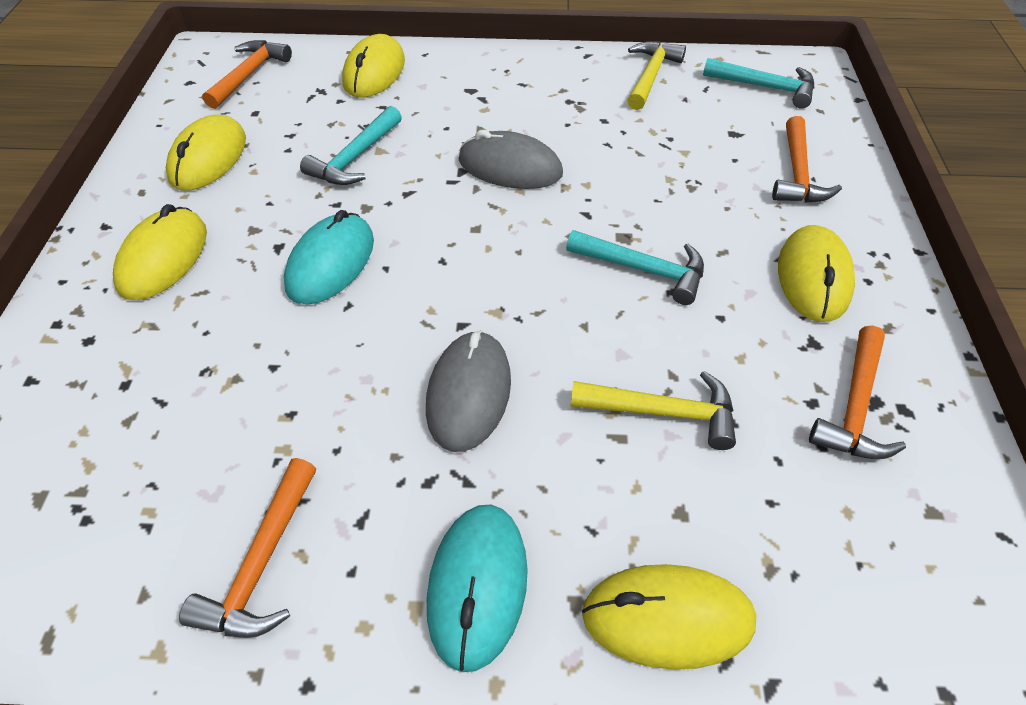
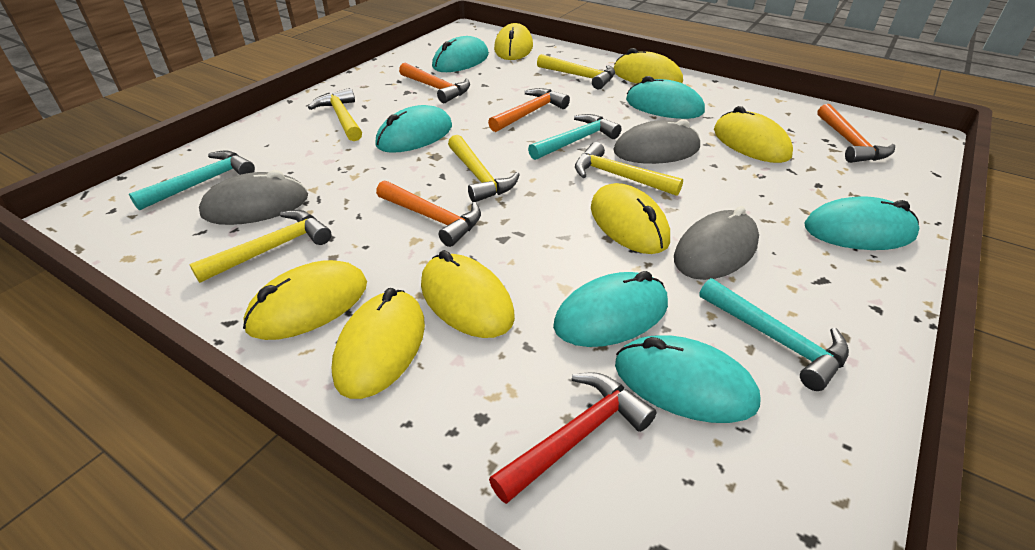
grey mouse: [426,330,511,452] [458,130,563,189] = 2 -> [199,170,308,225] [614,119,700,164] [674,206,759,280] = 3
red hammer: none = 0 -> [489,372,657,504] = 1
turquoise mouse: [284,210,374,304] [427,505,528,672] = 2 -> [375,105,452,153] [432,36,489,72] [553,271,668,347] [615,335,761,423] [626,76,705,119] [804,196,920,250] = 6
yellow hammer: [570,371,736,450] [627,41,686,110] = 2 -> [189,210,331,283] [308,88,362,141] [448,135,520,202] [537,54,615,89] [575,142,683,196] = 5
yellow mouse: [113,204,207,300] [166,115,246,191] [342,34,405,98] [582,564,756,670] [778,225,855,322] = 5 -> [243,260,367,340] [332,288,425,399] [421,250,515,338] [494,23,533,60] [591,183,670,254] [614,48,683,84] [714,106,793,163] = 7

